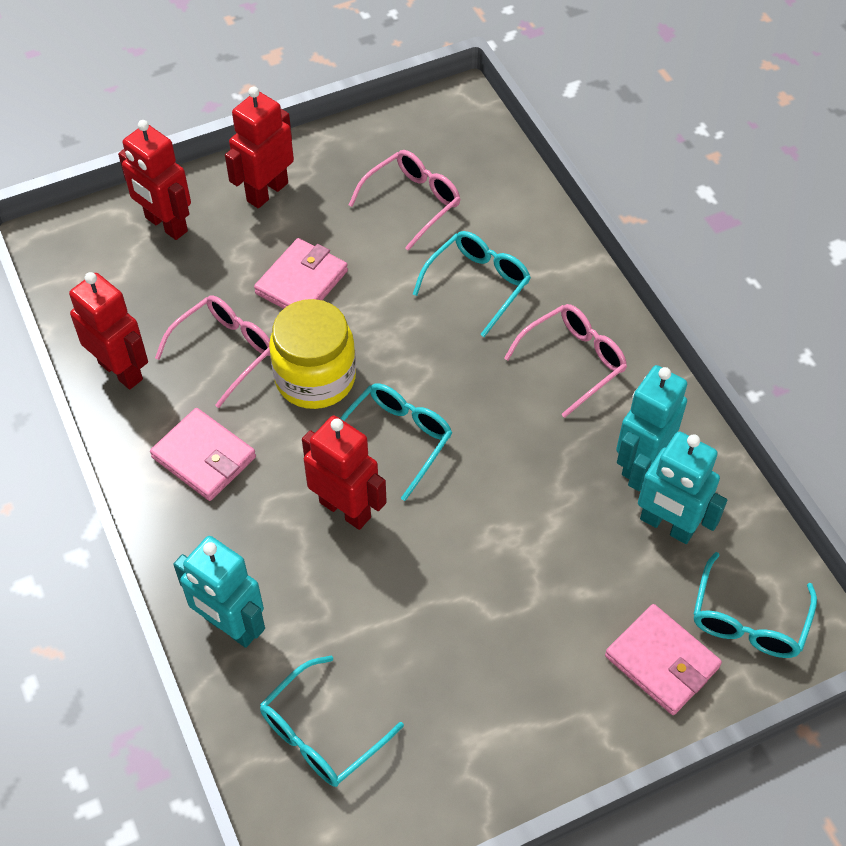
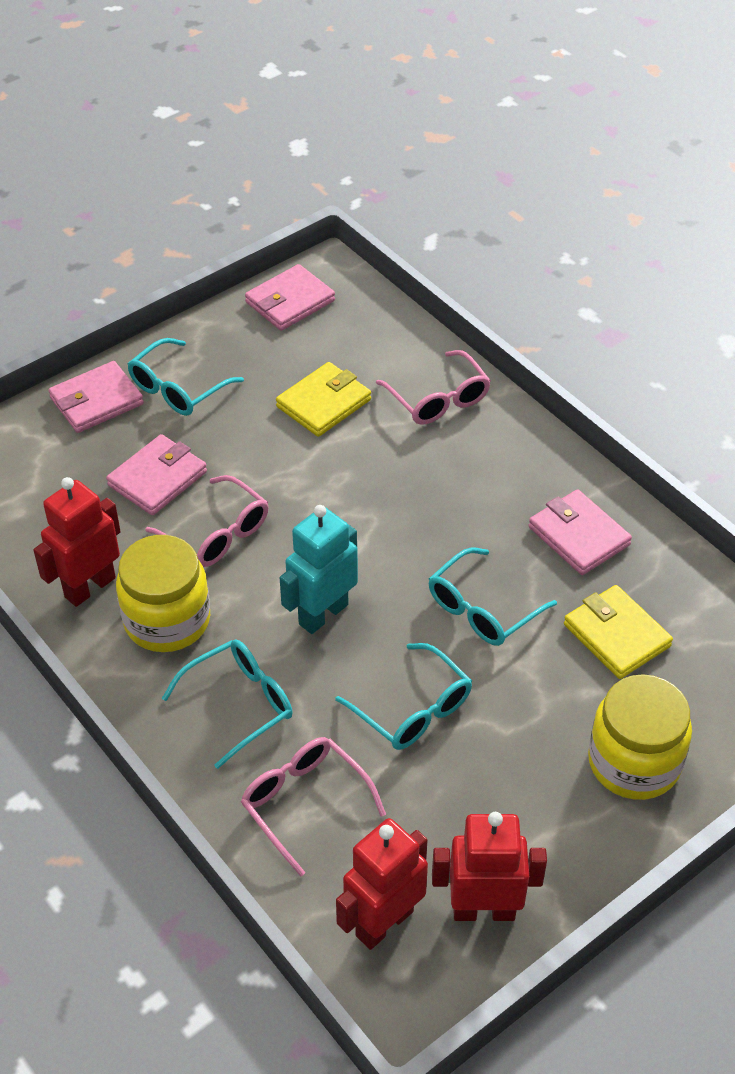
pink wallet: [150,408,256,501] [254,238,348,309] [605,604,722,715] = 3 -> [48,361,144,433] [106,434,207,515] [245,264,335,331] [528,489,632,575] = 4
red robot: [69,272,148,389] [118,120,191,240] [225,86,294,208] [302,416,387,530] = 4 -> [33,477,121,607] [336,818,428,950] [432,812,547,921] = 3
turquoise robot: [173,536,265,648] [616,365,687,479] [628,431,727,544] = 3 -> [280,505,358,634] = 1
yellow jar: [269,299,356,409] = 1 -> [116,535,210,652] [588,674,692,800] = 2
yellow wallet: none = 0 -> [276,362,371,437] [564,585,673,679] = 2

